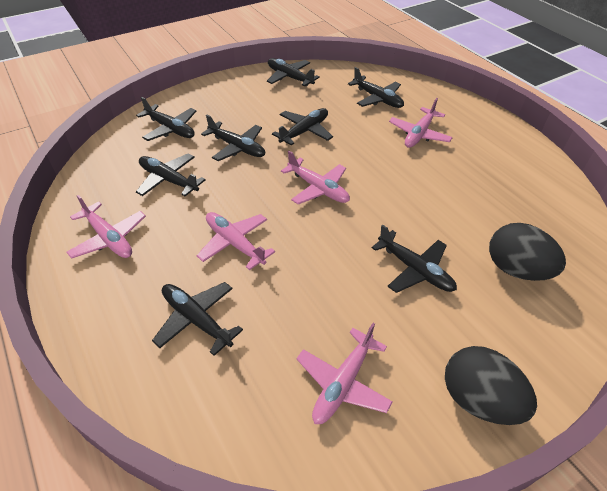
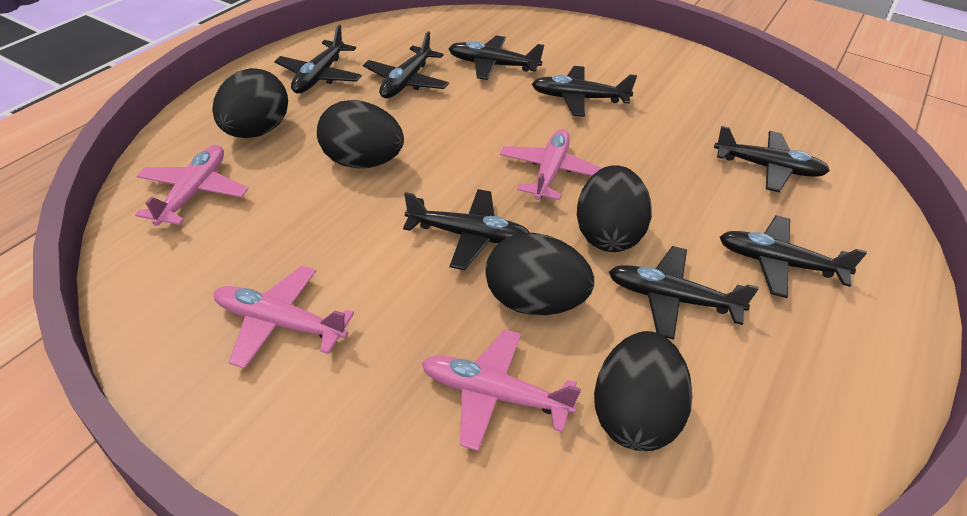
black egg: [445,346,537,425] [489,223,566,281] = 2 -> [212,68,288,138] [317,100,404,168] [485,233,594,315] [577,165,652,252] [594,331,692,451] = 5
pink plane: [66,195,146,258] [196,212,275,270] [281,151,350,204] [296,323,393,424] [389,98,453,148] = 5 -> [135,145,248,226] [214,266,354,369] [422,329,581,451] [500,129,602,200] = 4

